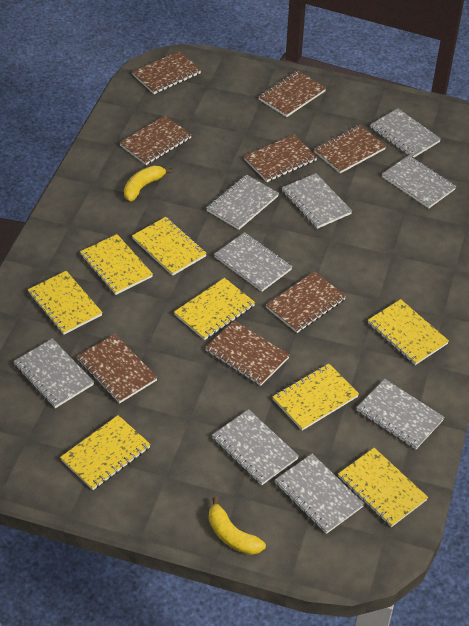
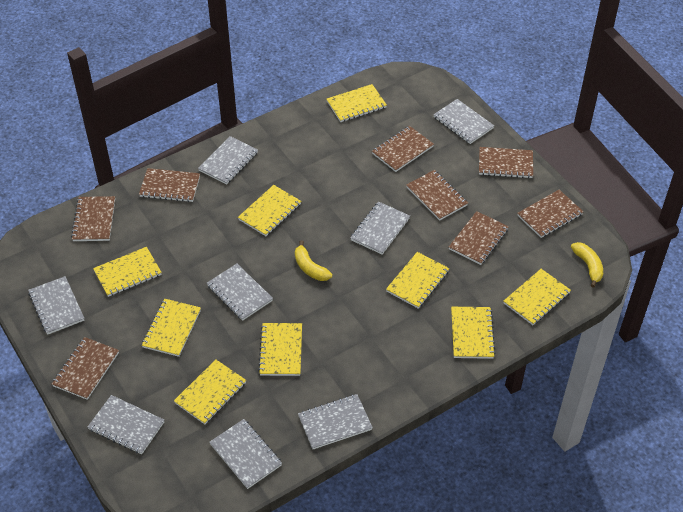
grey notebook: [13,339,94,408] [206,175,279,230] [212,409,299,485] [214,232,292,292] [275,454,364,534] [282,173,352,229] [356,379,445,449] [370,108,441,157] [382,155,456,208] = 9 -> [28,276,85,335] [88,395,164,454] [198,136,258,185] [207,264,273,321] [209,419,282,489] [298,394,373,449] [350,202,410,254] [433,99,494,144] = 8
yellow notebook: [28,271,103,335] [60,415,151,490] [80,234,153,295] [132,217,207,276] [174,278,255,340] [272,363,359,431] [338,448,428,527] [368,299,449,365] = 8 -> [93,247,162,297] [142,299,201,357] [174,359,246,424] [238,185,301,236] [258,323,302,376] [326,84,387,122] [386,252,449,308] [451,307,496,359] [504,269,571,325] = 9

